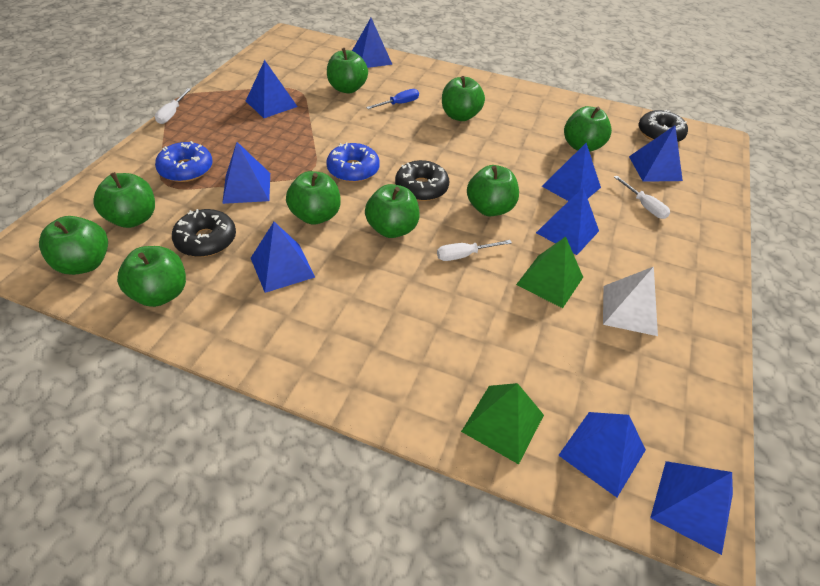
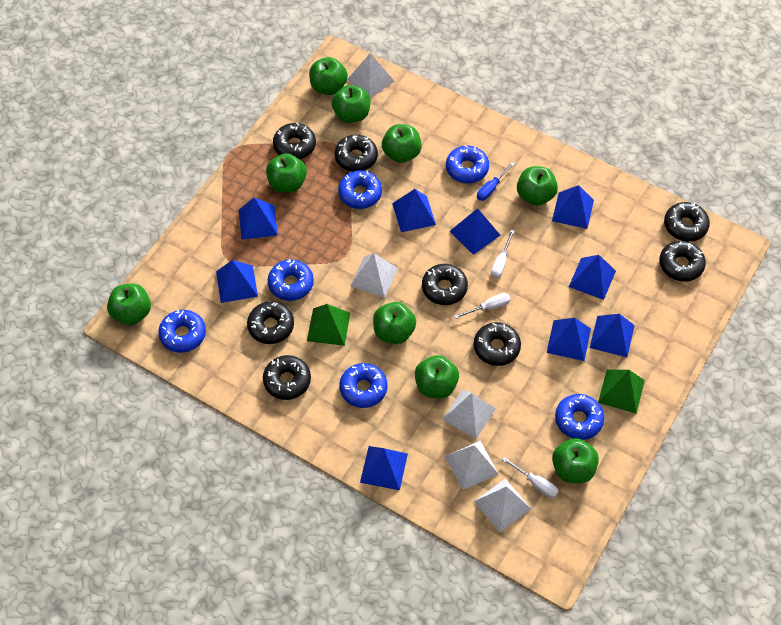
black donut: [172,209,236,257] [395,160,449,201] [638,110,688,142] = 3 -> [247,301,294,344] [263,355,311,400] [273,123,316,159] [335,135,378,172] [422,264,468,305] [474,322,521,366] [659,241,706,282] [664,202,710,242] = 8
blue donut: [155,141,213,182] [326,143,380,182] = 2 -> [158,310,206,353] [268,259,314,301] [338,170,382,209] [339,363,388,408] [446,145,489,183] [555,394,604,440] = 6
white pyramid: [603,267,658,336] = 1 -> [347,53,395,98] [350,253,398,298] [442,390,496,439] [445,441,499,490] [474,479,531,532] = 5

